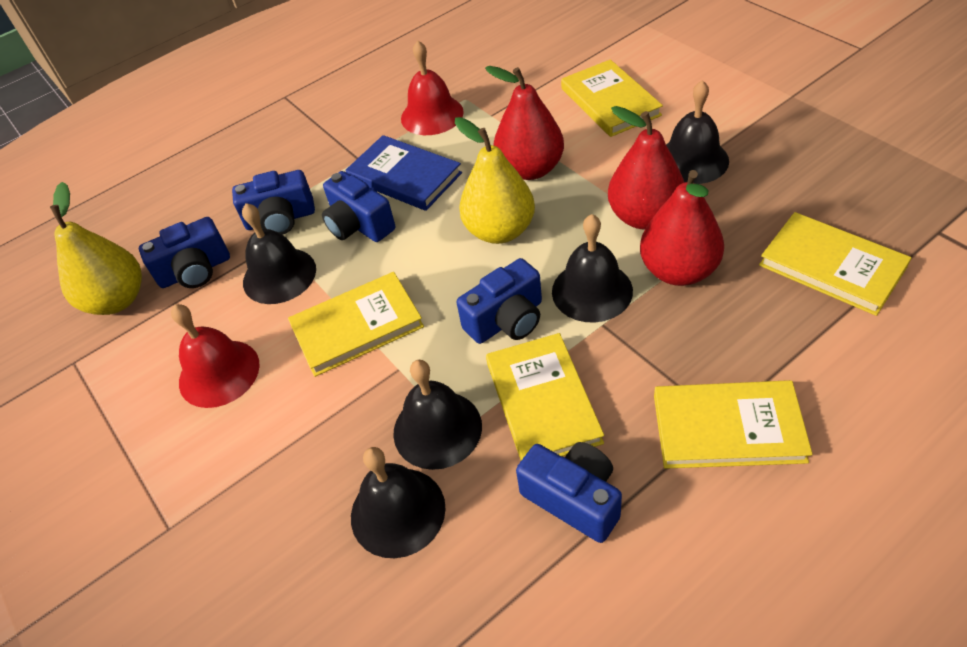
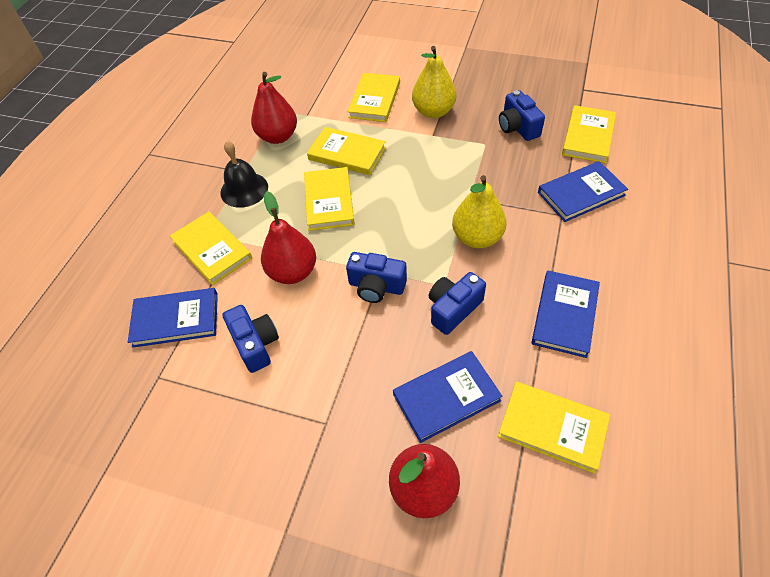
black bell: [242,203,316,304] [351,447,446,558] [393,360,482,470] [552,214,633,323] [666,80,729,184] = 5 -> [220,141,268,208] = 1
blue book: [345,135,462,211] = 1 -> [128,288,218,348] [393,351,503,443] [531,271,600,358] [538,161,628,222] = 4
blue camera: [139,217,230,288] [232,170,315,235] [322,171,395,242] [457,258,542,344] [516,442,622,543] = 5 -> [222,305,279,373] [346,252,407,303] [429,272,486,335] [499,90,545,141] = 4
red bell: [171,304,260,408] [401,40,464,135] = 2 -> none = 0
yellow book: [288,272,424,377] [486,333,604,460] [561,59,663,137] [654,380,813,469] [759,212,911,316] = 5 -> [170,212,252,285] [304,167,355,231] [307,127,386,175] [347,73,400,122] [498,382,610,474] [562,105,616,163] = 6

